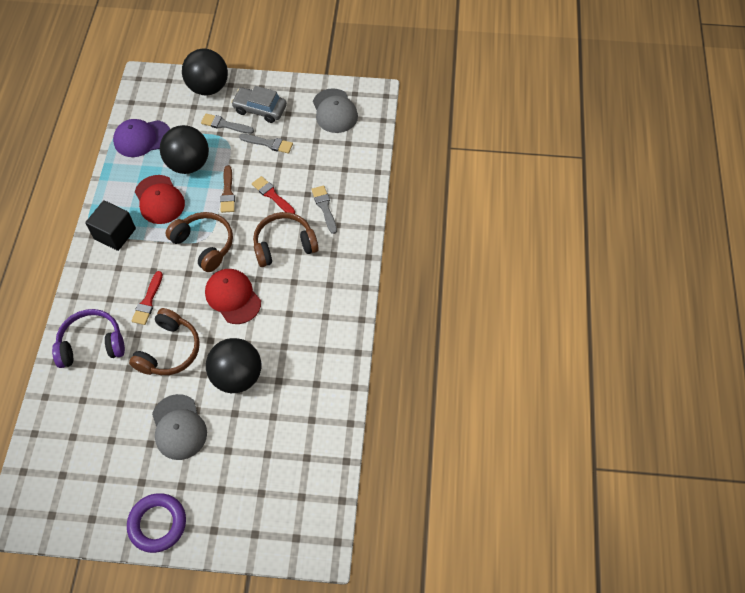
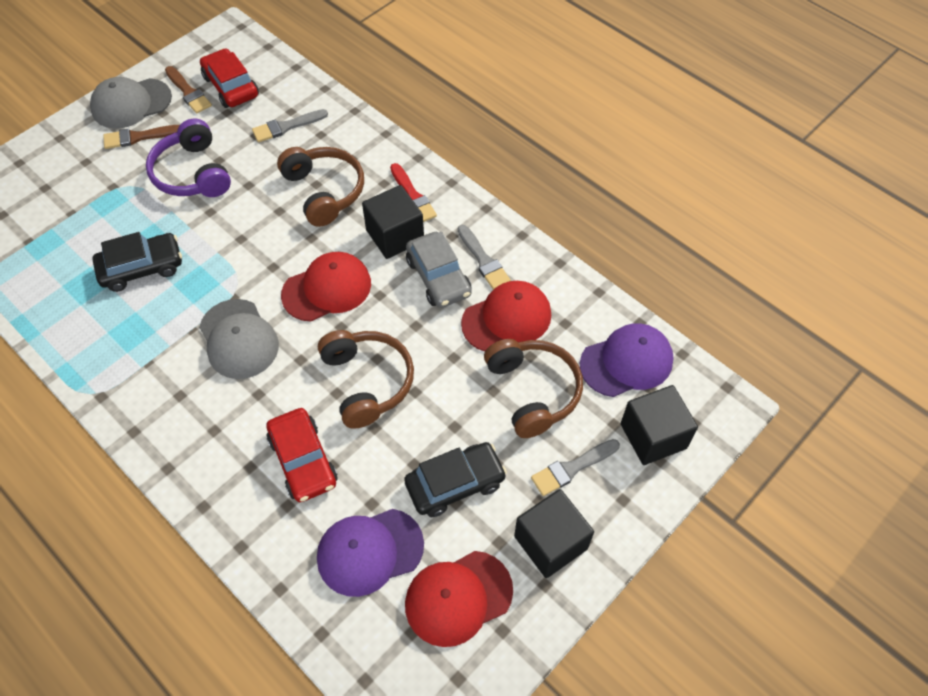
black ball: [160,125,209,174] [182,49,228,95] [206,338,261,393] = 3 -> none = 0
black car: none = 0 -> [92,232,182,292] [404,442,507,517] = 2
black cube: [85,200,136,251] = 1 -> [362,185,424,259] [514,489,594,578] [621,385,698,465] = 3
brown brush: [220,165,235,213] = 1 -> [103,125,180,149] [165,66,212,114] = 2
purple cap: [113,119,170,157] = 1 -> [317,509,424,597] [580,323,674,397] = 2
purple ring: [127,493,186,553] = 1 -> none = 0
red brush: [132,271,163,325] [252,176,295,214] = 2 -> [390,163,437,222] = 1
red cap: [135,175,185,224] [205,269,261,324] = 2 -> [281,252,371,322] [405,551,513,647] [461,281,551,352] = 3
red car: none = 0 -> [200,48,259,108] [266,408,338,502] = 2

